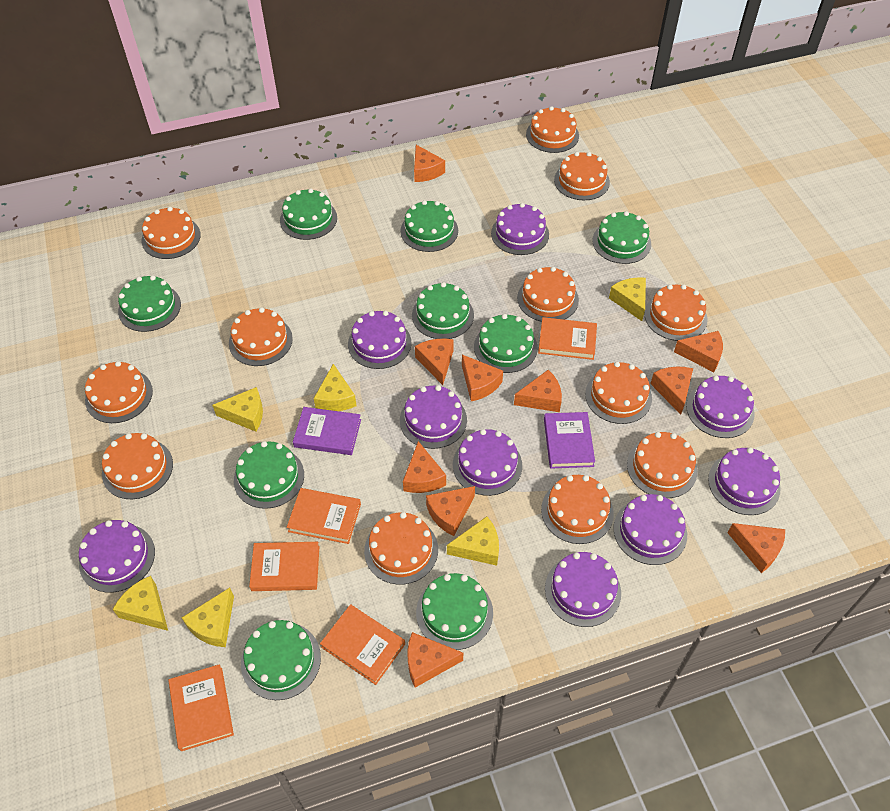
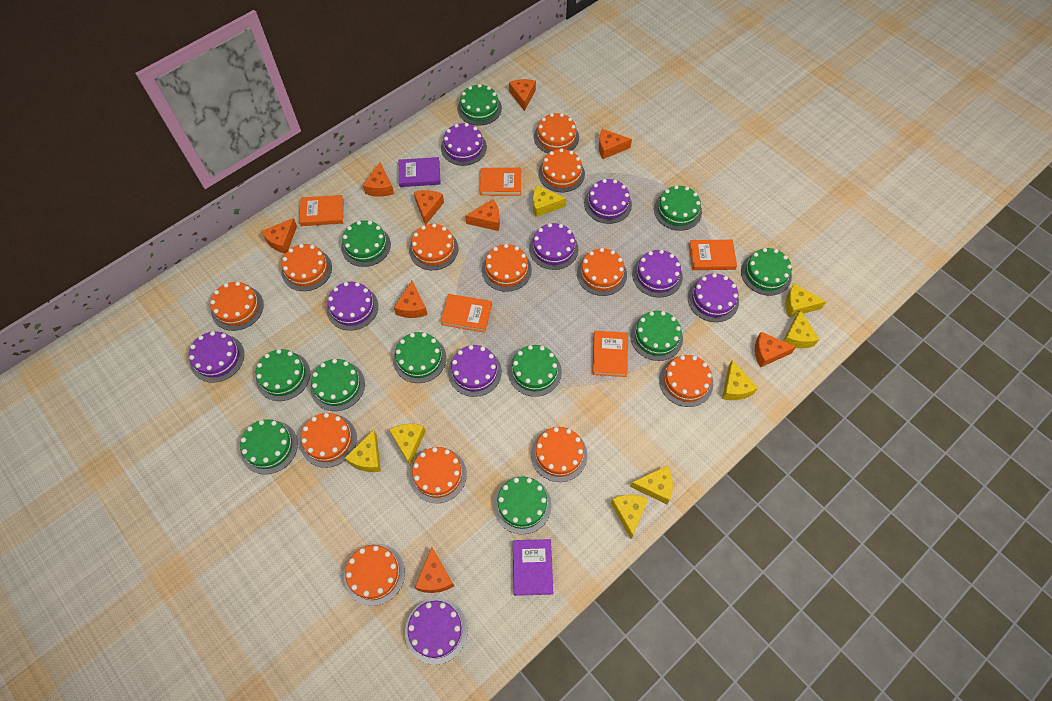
green cake: [118,275,181,332] [234,441,304,509] [241,620,321,700] [280,189,337,240] [400,200,458,252] [412,282,474,339] [416,573,493,650] [474,314,538,373] [592,211,651,264] = 9 -> [240,419,298,475] [256,349,310,401] [310,359,365,411] [341,220,391,267] [393,332,446,383] [457,84,502,126] [493,476,552,534] [508,345,562,397] [631,311,683,361] [654,185,702,231] [741,248,792,296] = 11
orange cheese: [403,441,446,493] [407,632,463,688] [414,145,445,182] [415,339,454,385] [426,486,475,536] [462,355,503,401] [514,370,562,412] [650,367,693,415] [674,331,723,372] [728,523,785,573] = 10 -> [261,218,297,254] [363,162,394,197] [394,281,427,318] [414,190,444,225] [415,547,454,593] [465,199,500,231] [509,79,536,111] [599,129,632,159] [755,332,796,367] = 9
yellow cheese: [113,576,168,631] [182,588,234,647] [212,387,263,431] [314,364,357,411] [447,516,499,566] [609,277,646,321] = 6 -> [345,430,381,472] [389,424,426,465] [533,185,566,217] [611,495,649,539] [630,466,673,504] [722,360,758,400] [784,310,819,348] [785,284,826,317] = 8

